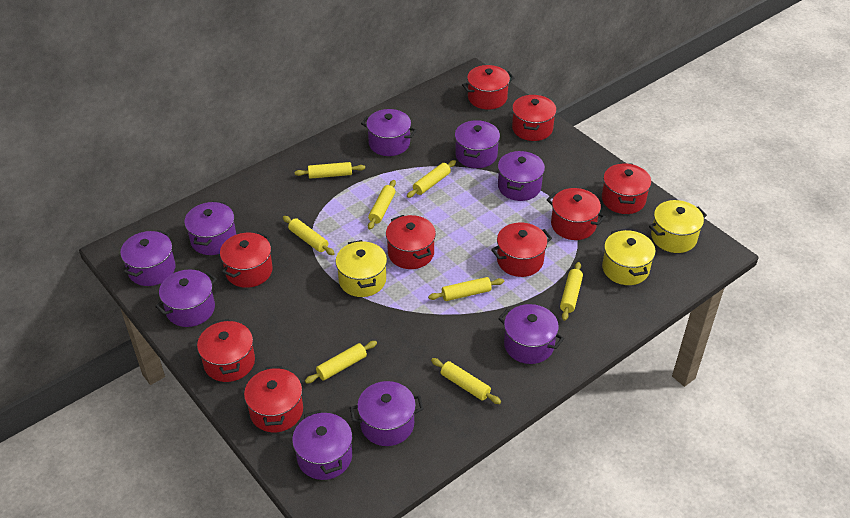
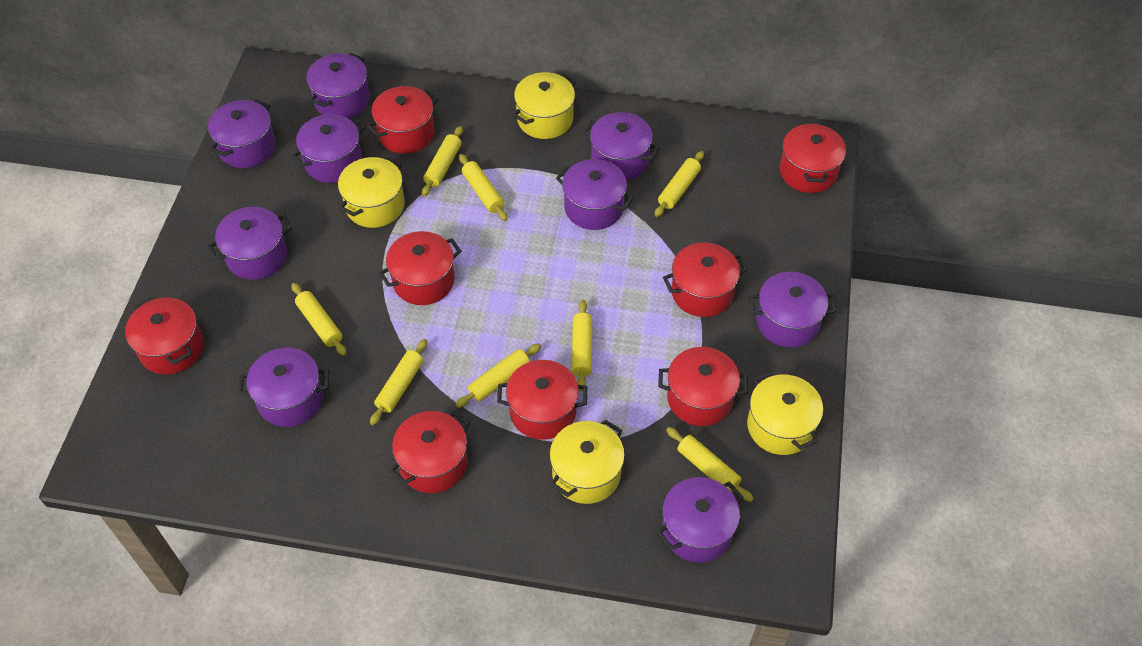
red pot: [197,319,255,382] [220,232,273,288] [244,366,303,432] [386,215,436,269] [462,65,514,110] [491,223,552,277] [512,95,557,141] [547,188,606,240] [602,163,651,214] = 9 -> [125,297,204,375] [367,86,439,154] [379,231,462,305] [389,411,470,493] [497,360,587,440] [658,347,748,426] [663,243,748,317] [780,122,846,193] = 8
yellow pot: [335,240,387,297] [602,229,656,285] [649,200,707,253] = 3 -> [338,156,405,228] [513,72,576,139] [550,419,625,504] [747,371,823,455] = 4

